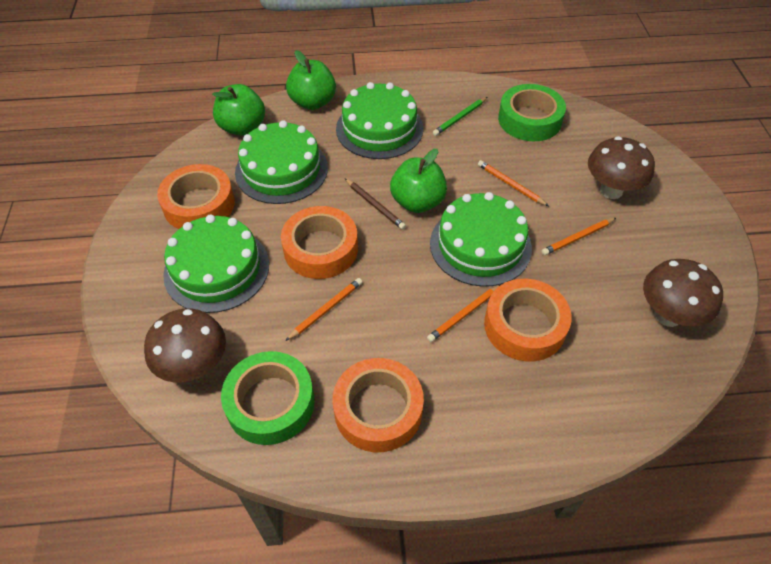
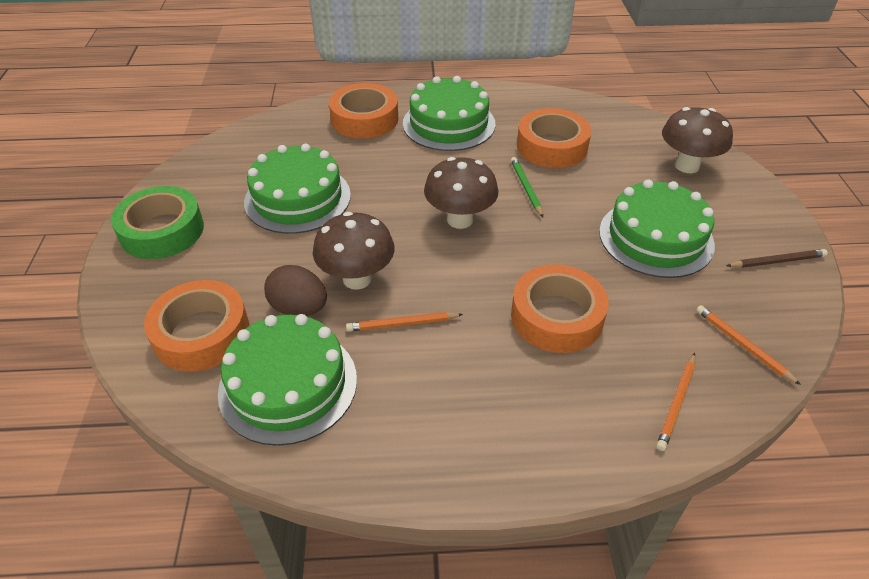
brown egg: none = 0 -> [264,265,327,316] = 1
green apple: [212,84,265,136] [286,50,336,110] [390,149,447,213] = 3 -> none = 0
green tape: [221,351,315,445] [498,84,566,141] = 2 -> [111,186,204,259] = 1
orange pencil: [285,278,362,341] [427,284,502,342] [478,160,549,206] [542,218,616,255] = 4 -> [346,312,463,332] [656,353,695,451] [696,305,801,385] = 3

